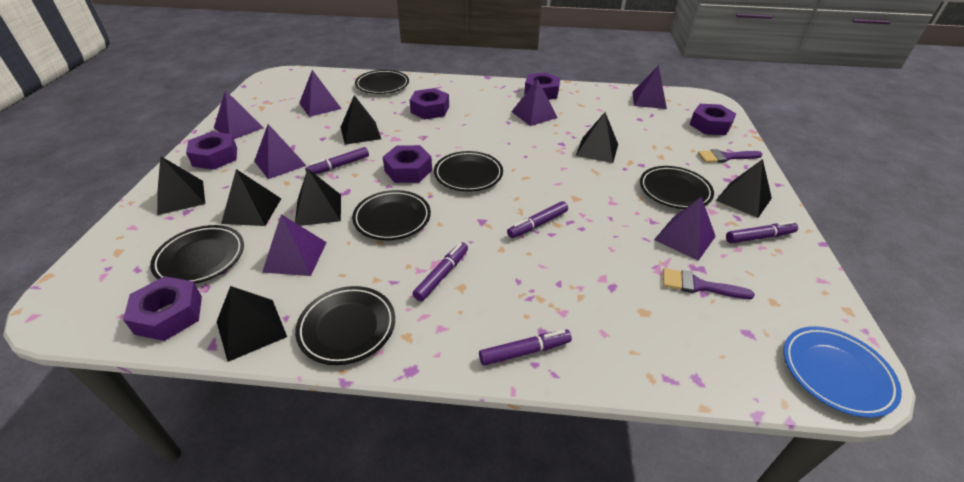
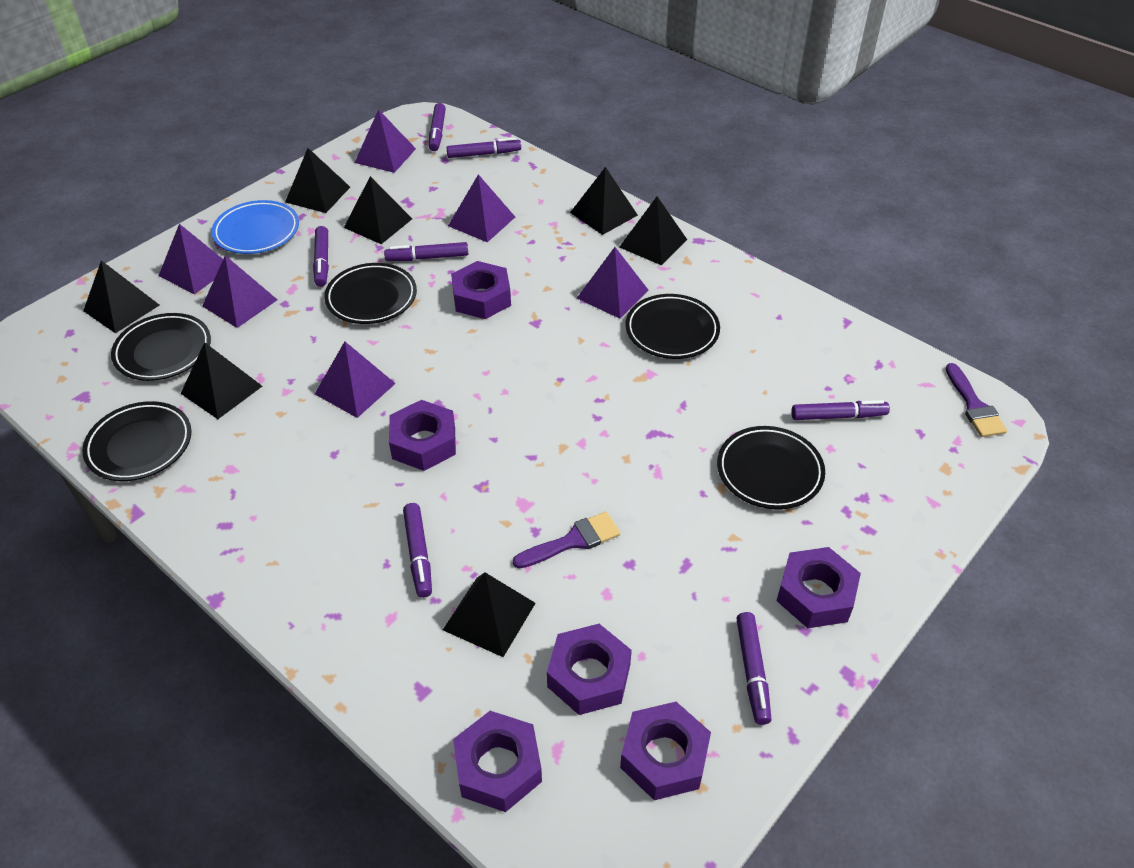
black plate: [150,225,244,284] [295,286,395,365] [352,190,431,240] [355,70,409,94] [434,151,503,192] [640,166,714,209] = 6 -> [82,401,191,481] [111,313,211,381] [324,263,417,324] [625,294,720,359] [717,426,825,509] = 5
purple marker: [305,147,369,174] [413,242,468,301] [479,330,572,366] [507,201,568,238] [726,221,798,244] = 5 -> [313,226,329,287] [384,242,468,261] [403,503,432,598] [429,103,446,151] [446,138,521,158] [736,612,772,725] [791,400,890,420] = 7
purple pyramid: [214,90,263,139] [254,124,306,179] [262,214,327,276] [299,70,342,117] [511,79,557,126] [633,65,667,109] [654,197,716,261] = 7 -> [159,224,223,294] [202,255,278,328] [315,341,396,418] [354,109,416,173] [448,174,515,242] [577,247,649,319] = 6

